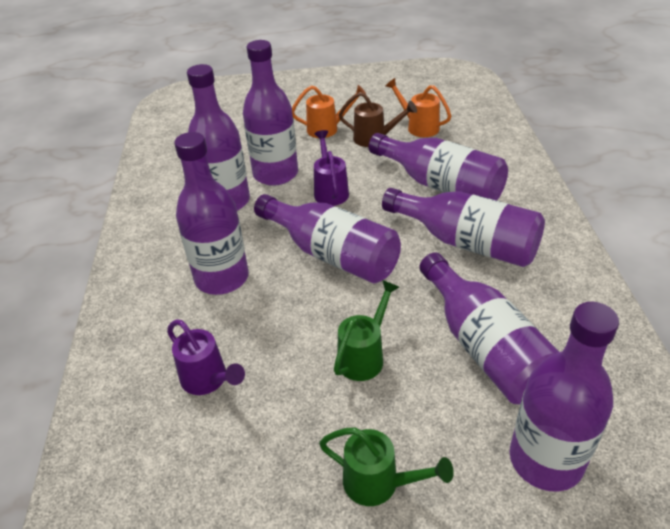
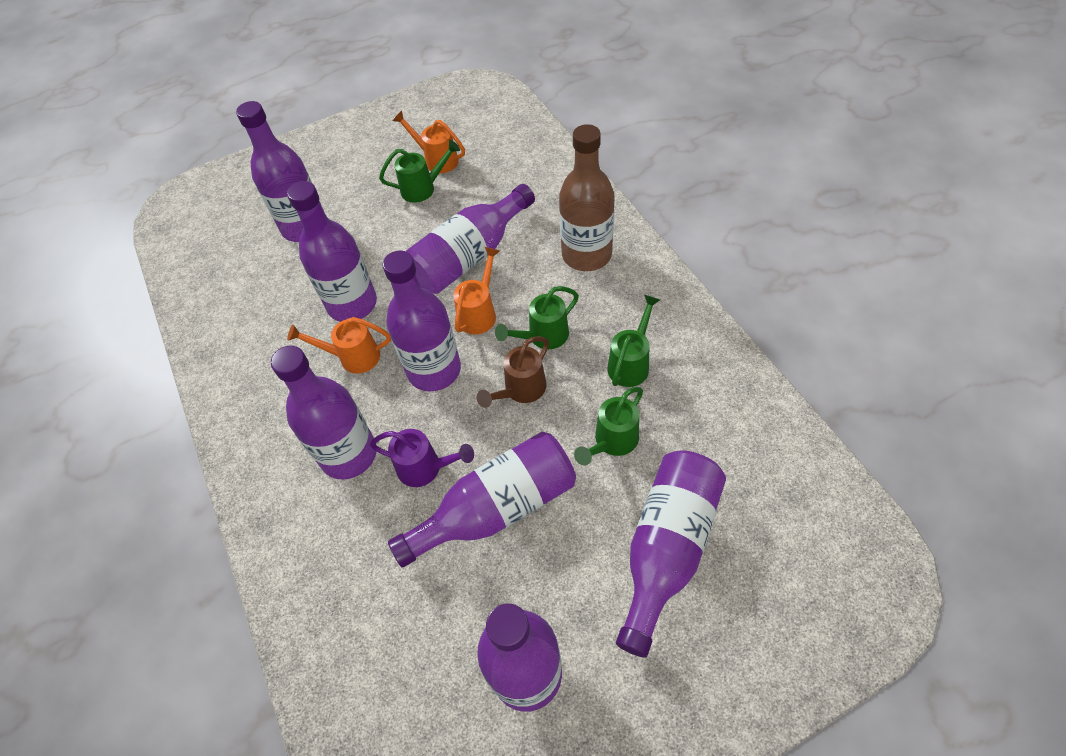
brown bottle: none = 0 -> [559,124,615,271] = 1
green watering can: [319,427,454,506] [334,280,399,381] = 2 -> [379,140,460,203] [495,286,579,349] [574,387,643,466] [607,295,660,387] = 4
orange watering can: [292,85,366,138] [386,78,451,137] = 2 -> [287,317,391,374] [393,111,465,173] [453,247,500,334] = 3
purple watering can: [167,319,245,395] [314,130,349,206] = 2 -> [370,429,474,487] = 1

